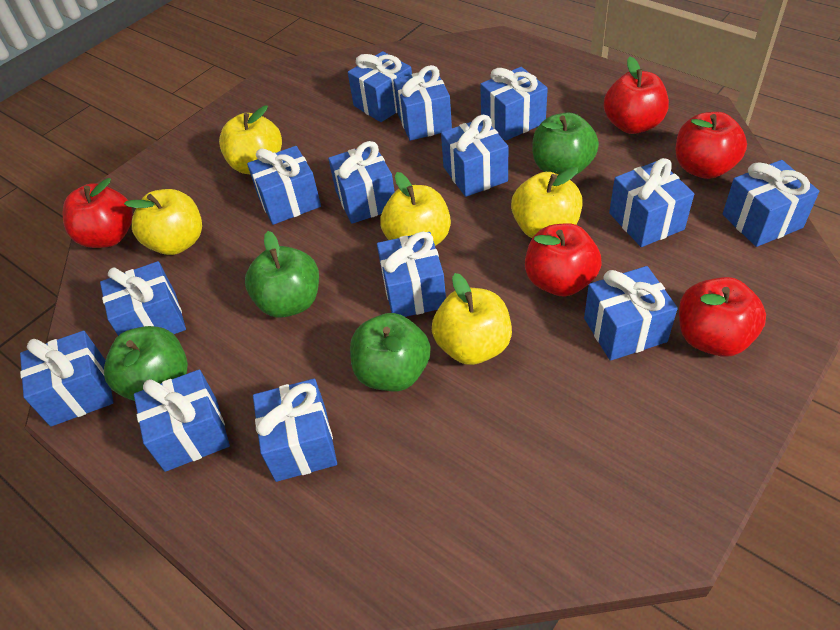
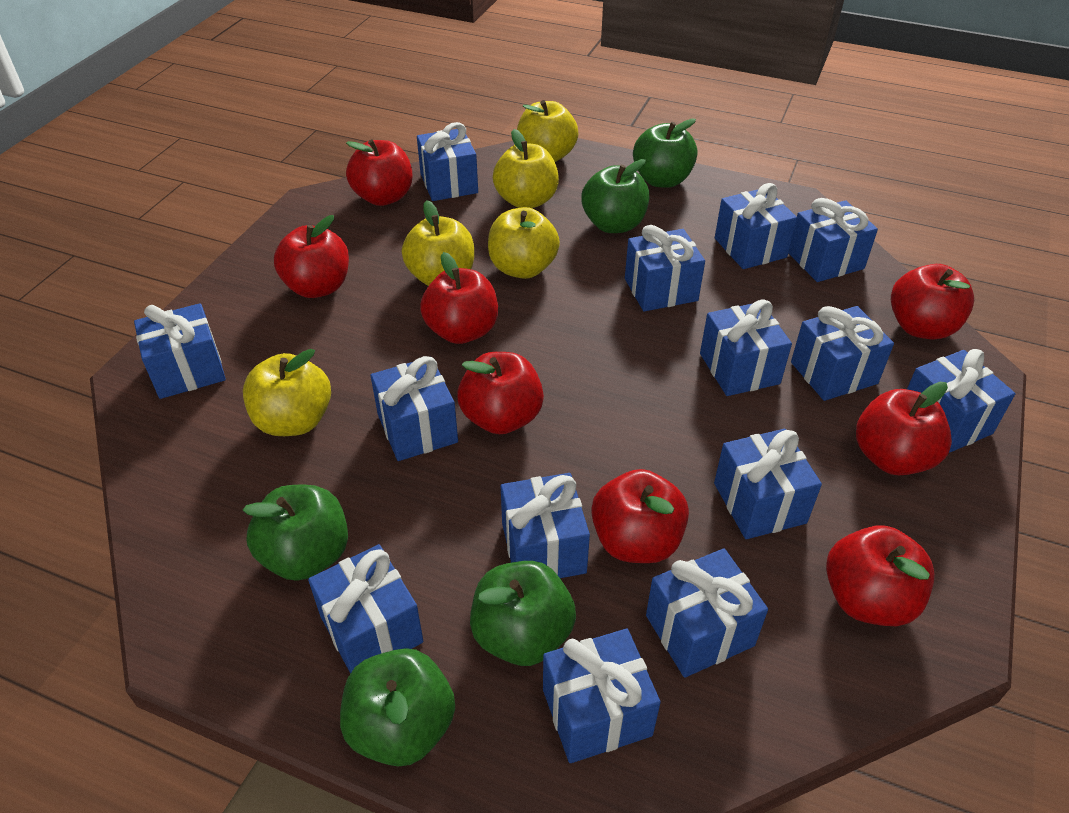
green apple: [104,326,188,401] [245,231,319,318] [350,313,431,391] [532,113,599,175] = 4 -> [243,485,348,581] [340,648,455,767] [470,561,576,666] [582,159,649,233] [633,118,698,188] = 5
red apple: [62,178,133,248] [525,223,602,297] [604,57,669,134] [675,112,747,179] [679,277,766,357] = 5 -> [274,215,349,298] [346,139,412,206] [420,252,498,344] [457,352,544,434] [591,469,689,563] [826,525,935,626] [856,382,952,475] [891,264,974,339] = 8

